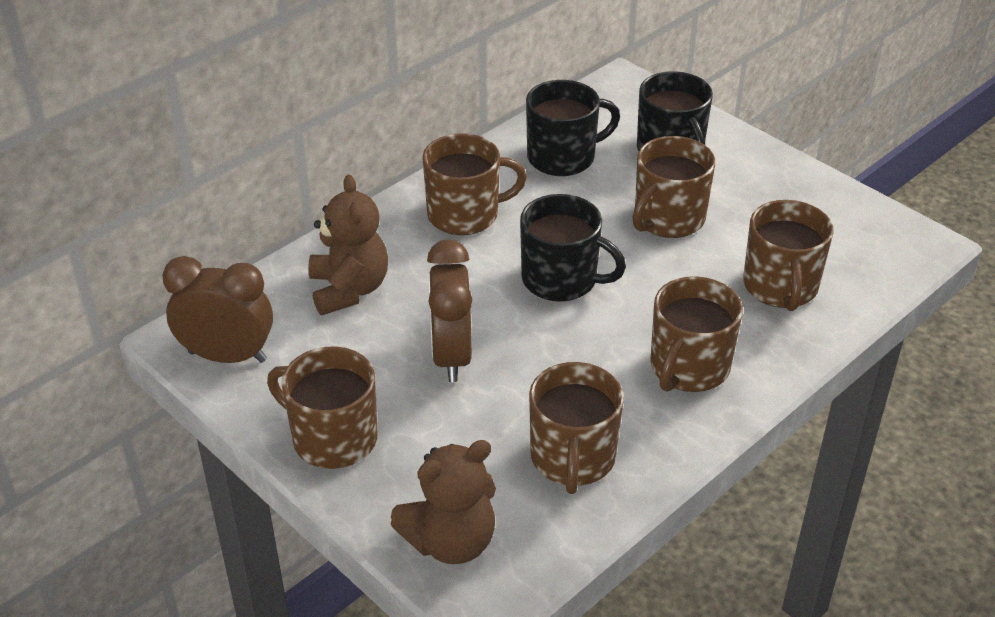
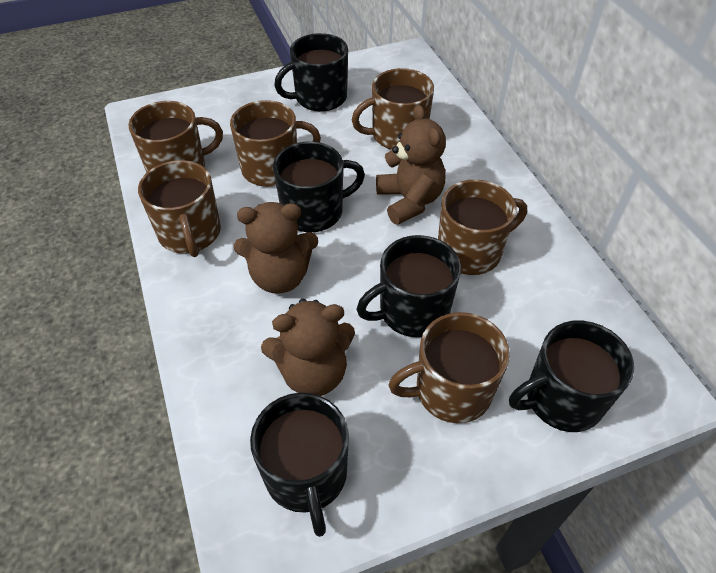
black mug: [520,194,626,302] [526,80,620,176] [637,71,713,151] = 3 -> [250,393,349,537] [273,141,365,233] [274,33,348,112] [356,235,461,337] [509,321,634,432] = 5
brown clock: [162,256,273,363] [427,239,472,382] = 2 -> none = 0
brown teddy bear: [308,174,388,315] [391,440,496,564] = 2 -> [234,202,318,293] [261,299,355,396] [376,105,446,225] = 3

